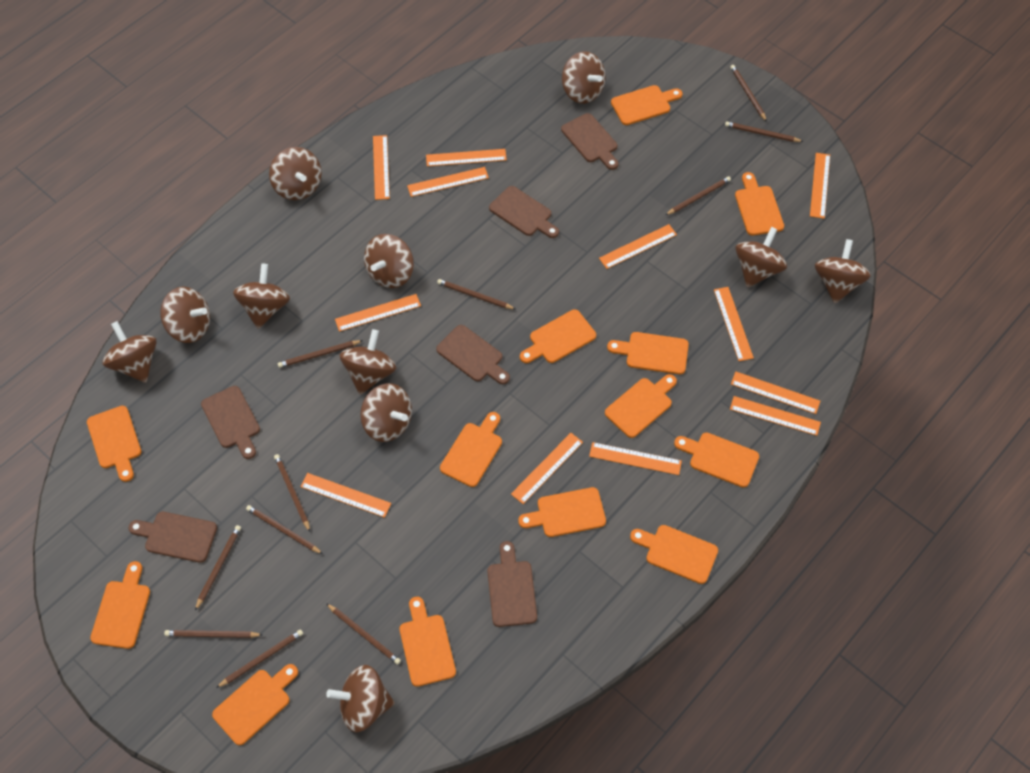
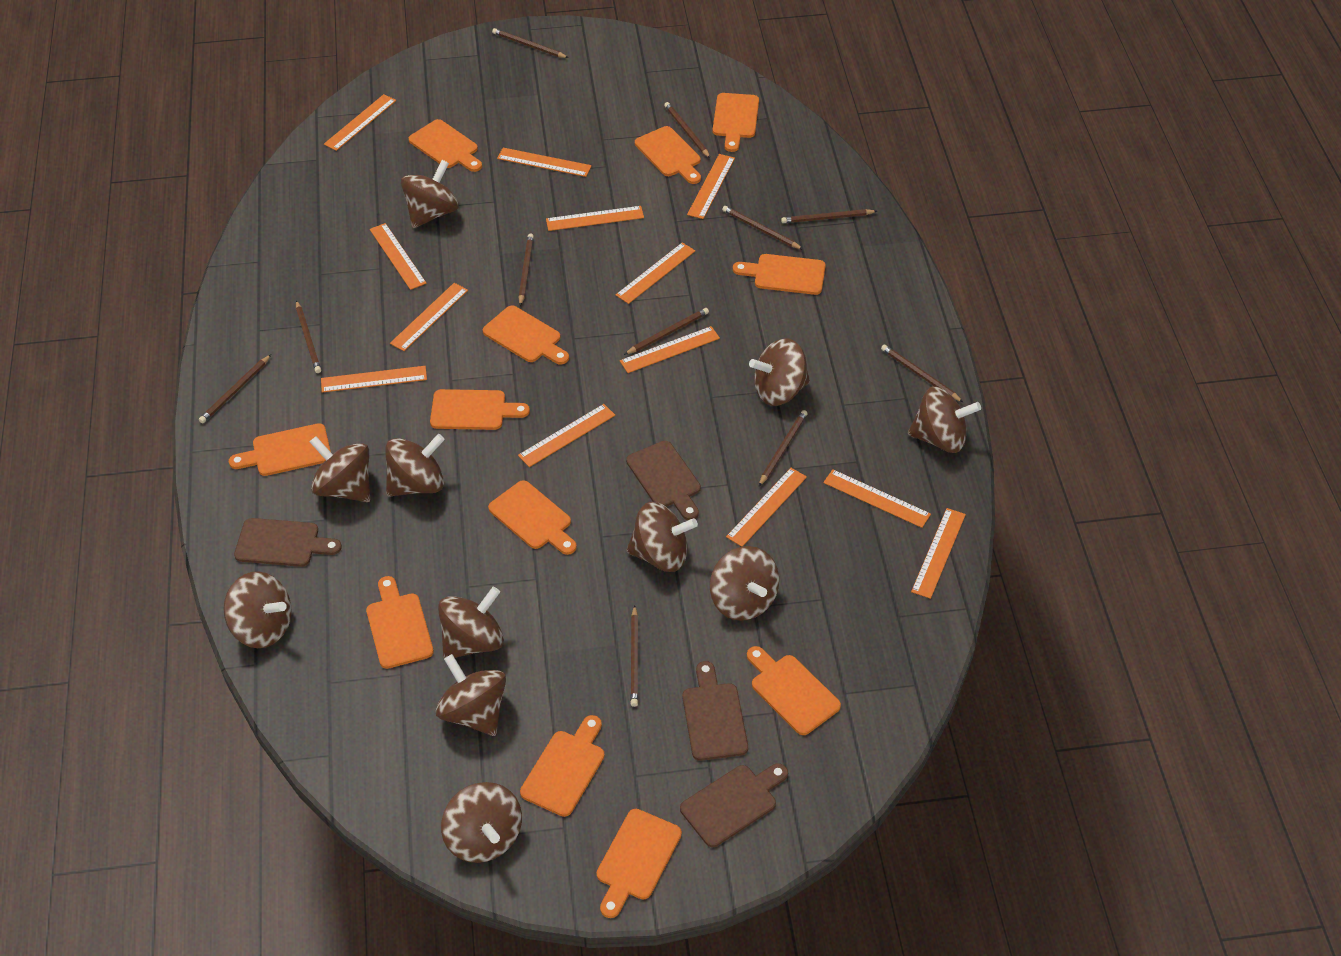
brown cutting board: [129,512,217,563] [201,386,260,459] [436,325,510,384] [487,541,537,627] [489,186,559,238] [561,113,618,170] = 6 -> [234,518,342,567] [626,441,701,520] [680,763,788,847] [682,661,748,761] = 4
orange cutting board: [87,406,141,482] [90,561,150,649] [212,664,298,745] [400,597,456,687] [440,412,502,487] [518,487,606,537] [520,309,596,363] [605,374,677,438] [607,332,689,374] [611,85,683,125] [630,525,718,584] [674,432,759,488] [735,172,784,236] = 13 -> [229,423,331,476] [366,576,434,669] [409,119,482,172] [430,389,530,430] [483,305,569,365] [488,480,577,555] [520,715,605,817] [596,809,682,918] [635,126,701,184] [713,93,759,152] [733,254,826,295] [747,646,841,735] = 12
orange ruler: [300,473,391,518] [335,294,421,332] [373,135,390,200] [407,167,489,197] [426,149,507,166] [511,433,583,504] [589,442,682,475] [599,224,677,269] [714,287,754,361] [730,396,821,436] [731,372,820,414] [810,153,830,219] = 12 -> [321,366,427,393] [324,94,396,151] [370,223,427,290] [390,283,468,351] [497,148,592,177] [518,404,615,467] [546,206,644,231] [616,242,695,304] [620,326,720,373] [687,154,735,219] [726,468,807,547] [823,469,931,528] [911,508,966,599] = 13

